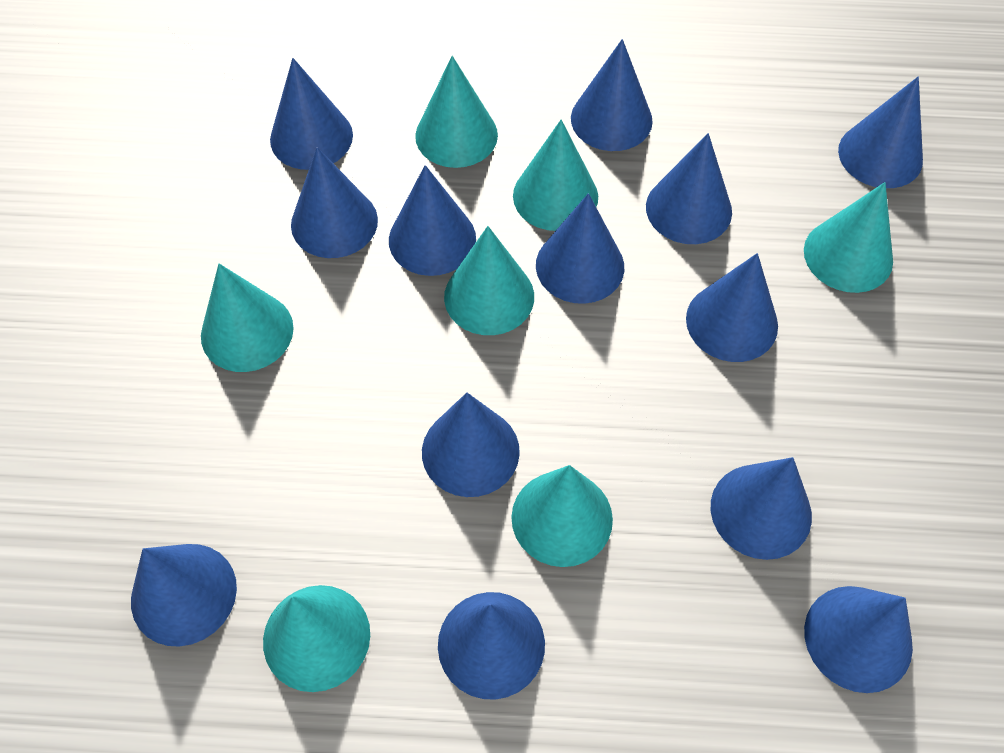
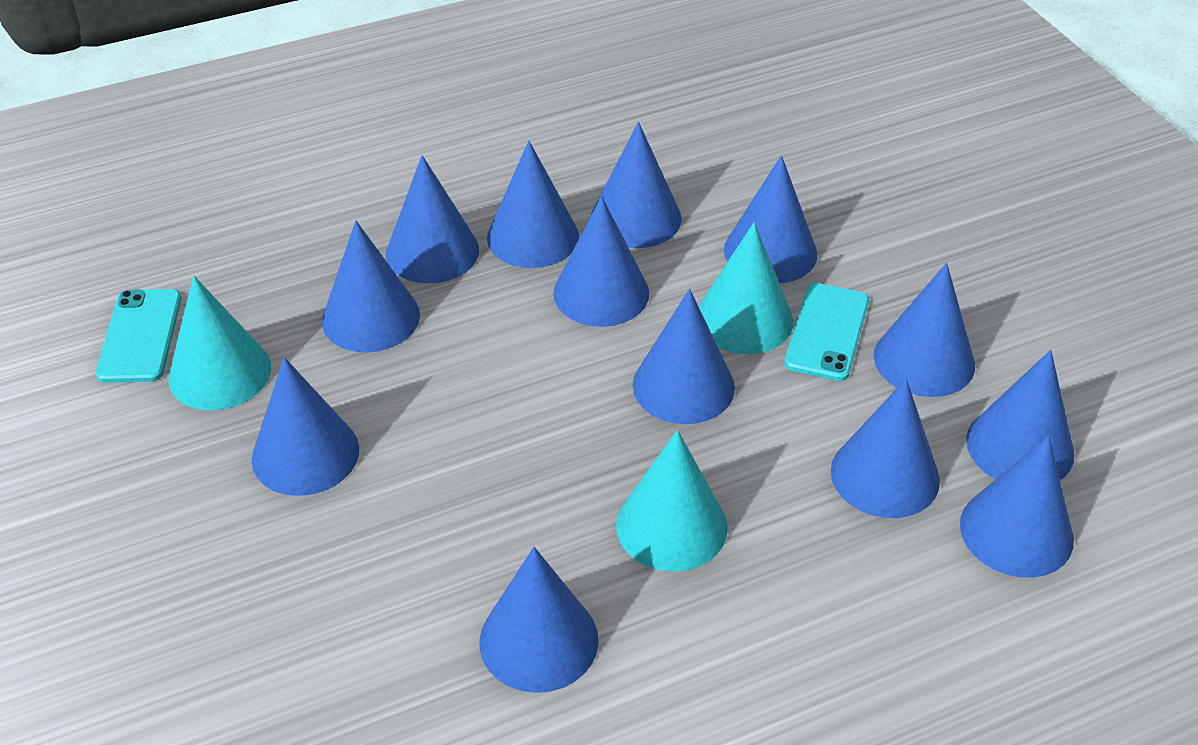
turquoise cone: [201,264,294,372] [263,585,370,692] [415,56,498,168] [444,226,534,335] [511,465,613,567] [513,120,598,231] [804,182,893,293] = 7 -> [169,276,271,410] [616,430,728,572] [698,222,793,354] = 3
turquoise phone: none = 0 -> [96,289,181,383] [784,283,869,381] = 2

